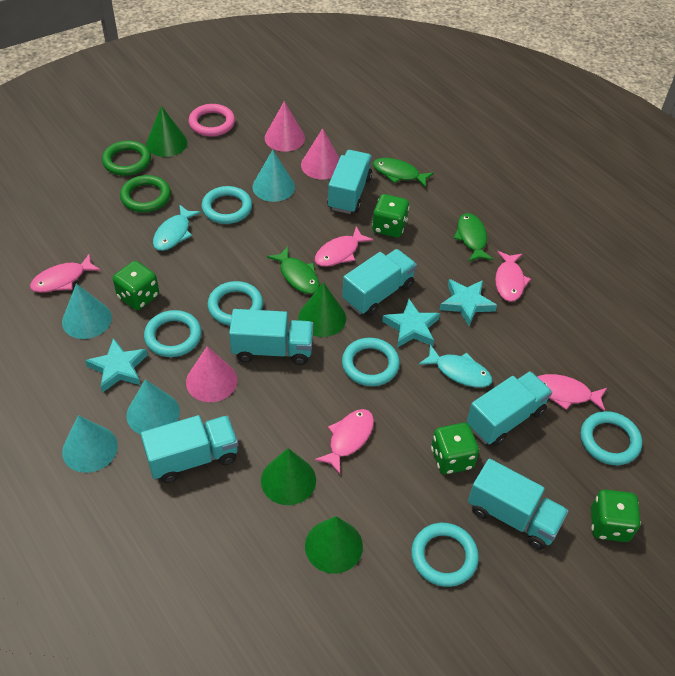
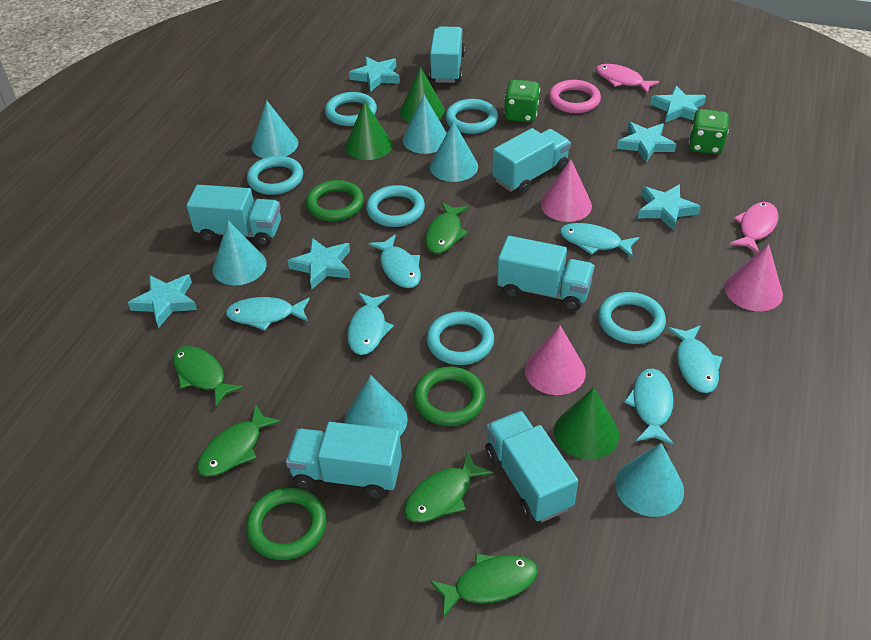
green cone: [146,106,187,157] [261,448,316,505] [298,282,346,337] [305,516,363,574] = 4 -> [345,101,392,160] [400,67,445,123] [554,387,619,460] = 3
green dice: [113,261,159,310] [372,194,409,238] [431,423,479,474] [591,489,641,542] = 4 -> [504,80,540,122] [689,109,729,154] = 2
green fish: [267,247,320,294] [373,158,434,188] [454,213,493,262] = 3 -> [172,346,244,407] [197,405,281,477] [404,450,493,522] [425,202,469,253] [430,554,538,618] = 5
green ring: [102,140,151,176] [120,175,171,212] = 2 -> [246,487,327,560] [306,180,364,221] [414,367,486,426] = 3
pink fish: [30,253,101,293] [315,227,374,267] [315,409,374,474] [495,251,531,302] [537,374,607,411] = 5 -> [596,64,659,94] [730,202,779,253] = 2
turquoise cone: [62,283,112,339] [62,415,118,473] [126,379,180,434] [252,150,295,202] = 4 -> [212,221,267,285] [252,100,298,158] [344,375,408,436] [402,95,447,154] [430,121,478,182] [615,443,684,517] = 6
turquoise fish: [153,204,201,251] [419,345,492,388] = 2 -> [226,297,310,331] [347,293,394,355] [368,234,421,288] [560,223,639,258] [624,368,674,444] [668,325,723,393] = 6
turquoise star: [85,338,148,393] [382,299,440,348] [439,279,497,326] = 3 -> [128,274,197,328] [287,238,350,289] [349,57,400,92] [617,122,676,163] [638,184,701,231] [650,85,706,123] = 6

